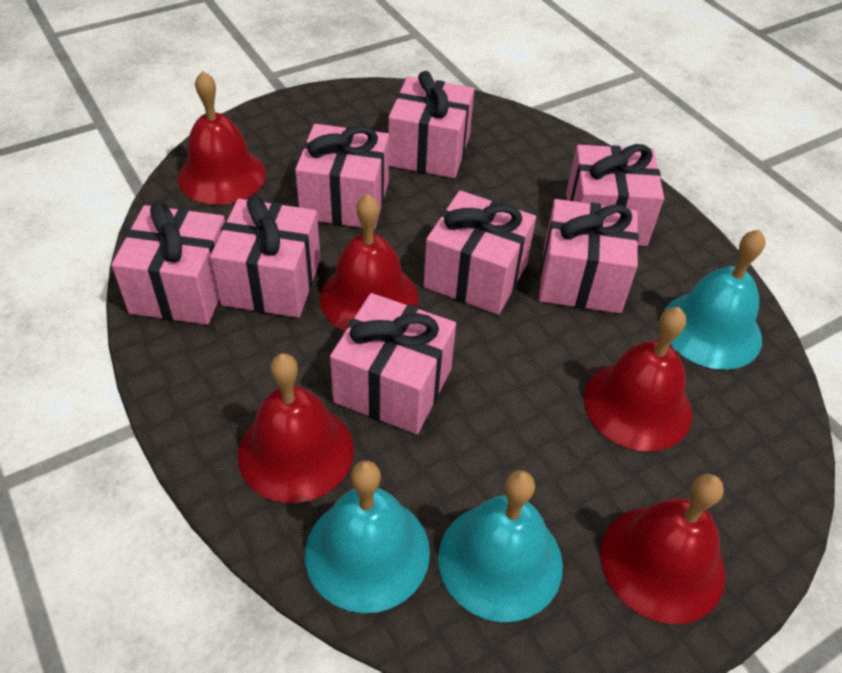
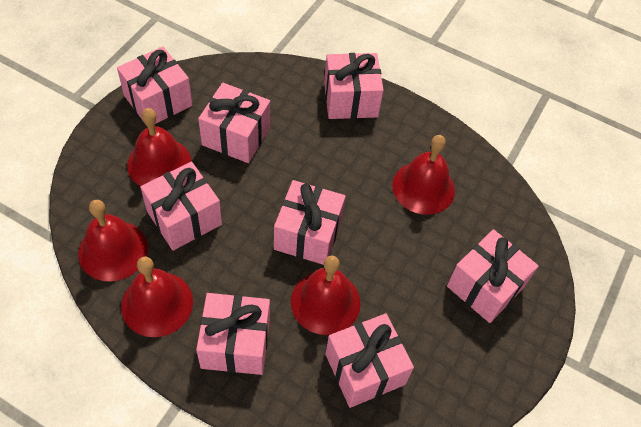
turquoise bell: [305,460,430,613] [438,470,563,622] [664,229,765,370] = 3 -> none = 0

